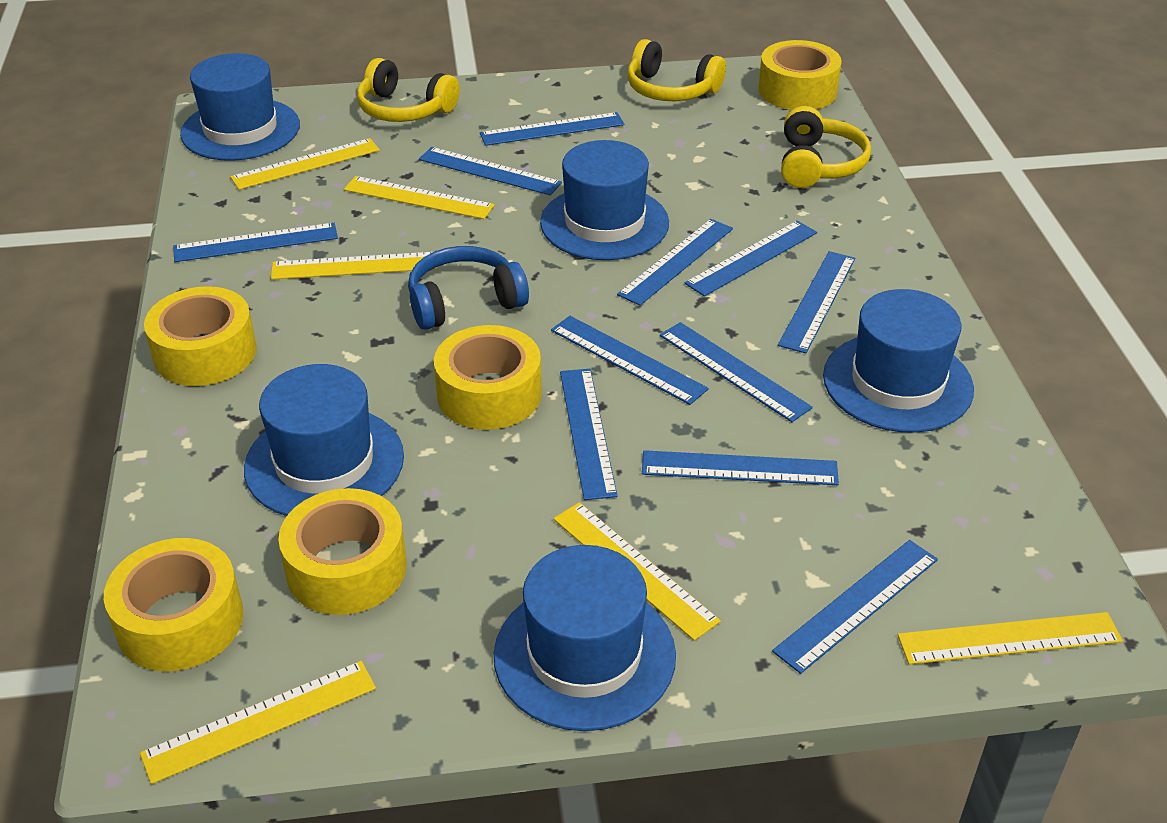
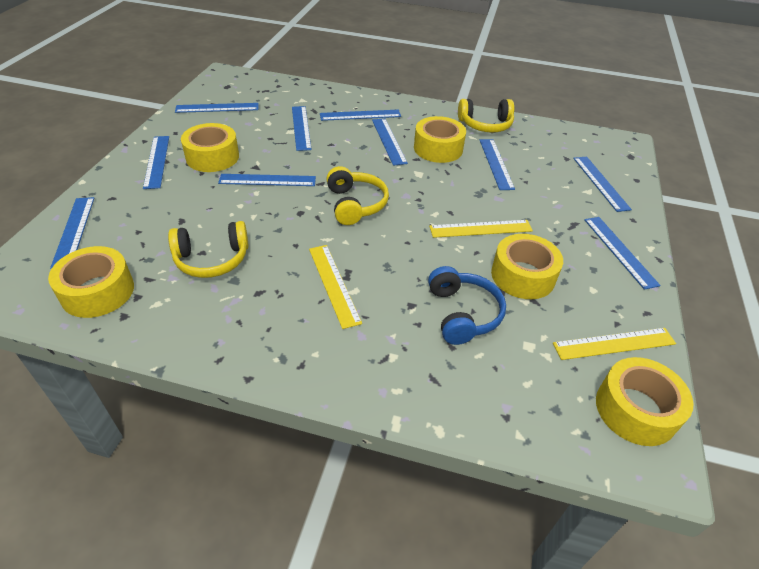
blue hat: [180,53,300,161] [244,364,404,516] [494,545,676,731] [540,140,669,260] [823,289,974,433] = 5 -> none = 0
blue ruler: [173,223,338,262] [419,147,562,195] [480,112,624,146] [551,316,709,405] [560,369,618,500] [617,219,733,306] [642,450,839,485] [660,322,813,422] [685,221,817,296] [772,540,938,674] [778,251,855,354] = 11 -> [50,197,94,269] [143,136,169,189] [175,103,259,113] [218,174,316,186] [292,106,312,151] [320,110,401,121] [372,118,408,166] [480,139,515,190] [573,157,632,212] [585,217,661,290] = 10
yellow ruler: [140,661,376,784] [230,138,380,190] [271,252,437,280] [344,176,495,219] [553,502,721,641] [898,612,1123,665] = 6 -> [309,245,362,329] [429,220,533,238] [553,328,676,360] = 3

